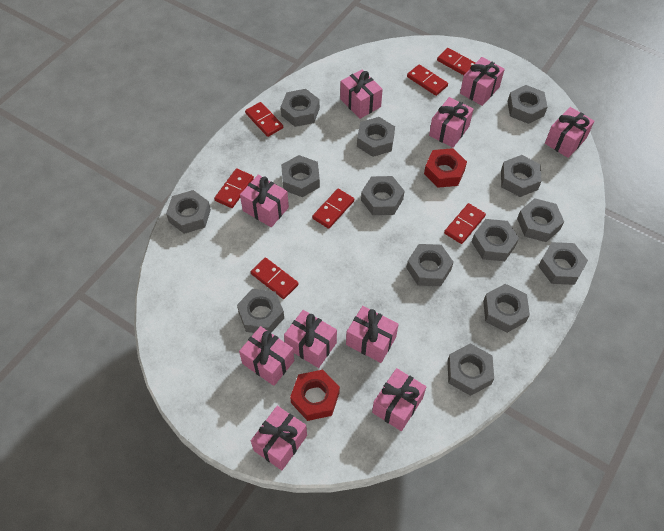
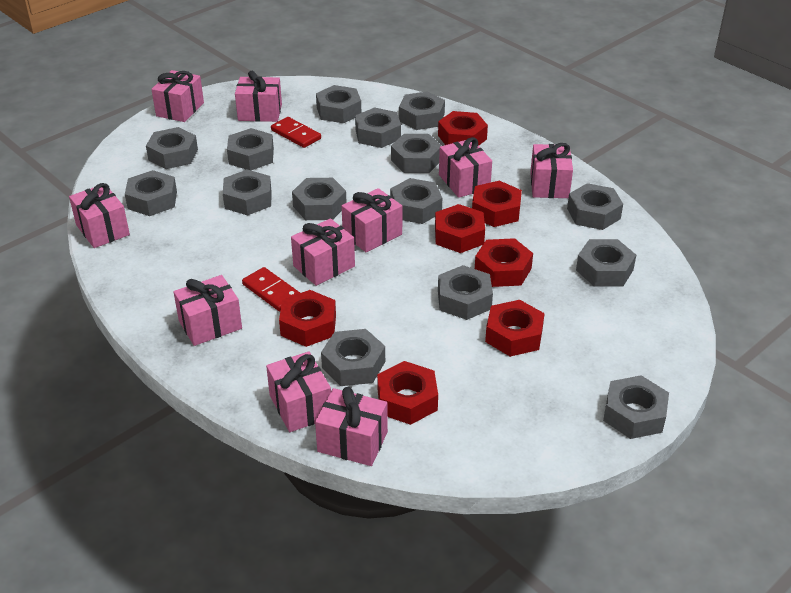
grey nut: [166,190,211,234] [237,289,284,333] [281,89,320,127] [281,155,320,197] [357,117,395,157] [361,176,404,215] [407,244,453,286] [447,344,494,396] [472,219,519,261] [483,284,530,333] [501,155,542,197] [507,85,548,124] [517,198,564,242] [538,242,588,285] = 14 -> [125,170,177,216] [146,127,198,169] [223,170,271,215] [227,128,274,170] [292,178,347,220] [316,85,361,123] [321,329,385,386] [355,107,401,148] [390,178,442,224] [391,134,442,173] [399,91,445,130] [438,265,493,320] [567,183,623,230] [576,239,636,287] [603,375,669,439] = 15
red domino: [214,169,254,208] [245,102,283,137] [251,258,298,299] [312,189,354,229] [407,64,448,96] [437,48,475,75] [444,203,486,244] = 7 -> [242,267,300,311] [271,117,321,148] = 2
red nut: [290,370,340,421] [424,148,467,188] = 2 -> [279,290,336,347] [377,361,438,425] [435,204,485,253] [438,111,488,146] [472,181,522,227] [475,238,533,287] [485,300,545,357] = 7

